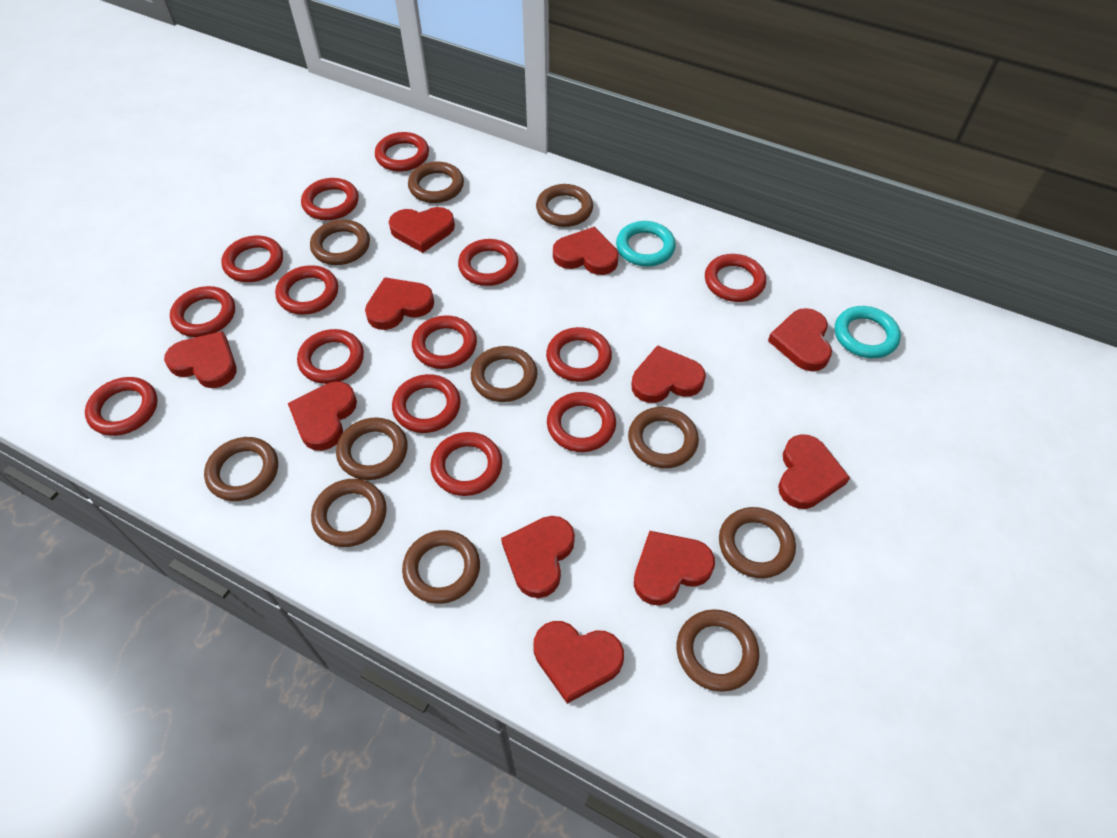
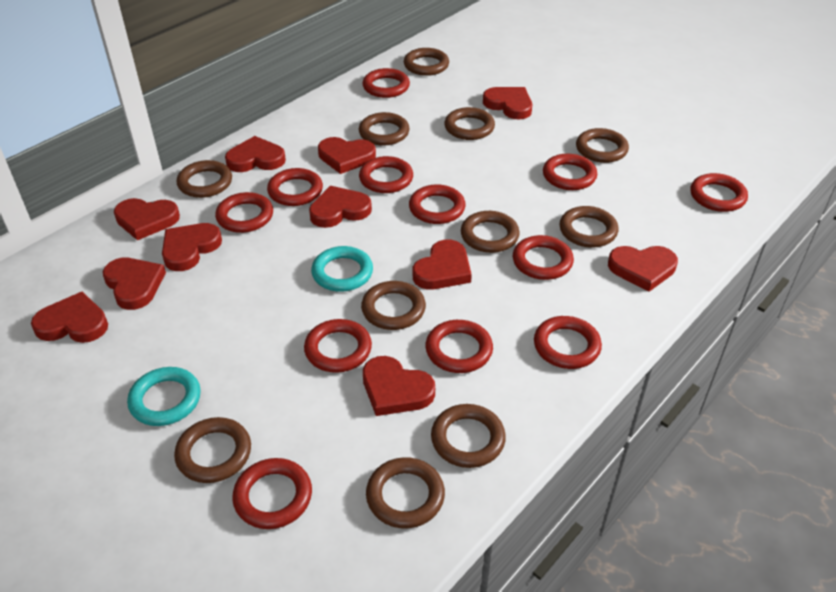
red ring: [85,377,158,436] [170,286,235,337] [221,236,283,282] [275,265,338,315] [297,329,364,384] [301,178,359,220] [375,132,429,171] [392,374,461,433] [412,315,477,369] [430,432,502,496] [458,239,519,286] [546,327,612,382] [547,392,616,452] [705,254,766,302] = 14 -> [215,192,273,233] [232,458,312,529] [267,168,323,206] [304,319,372,373] [359,156,413,193] [363,68,410,98] [409,184,466,224] [426,320,493,373] [513,235,574,280] [534,316,602,369] [543,154,597,190] [690,173,748,212] = 12

